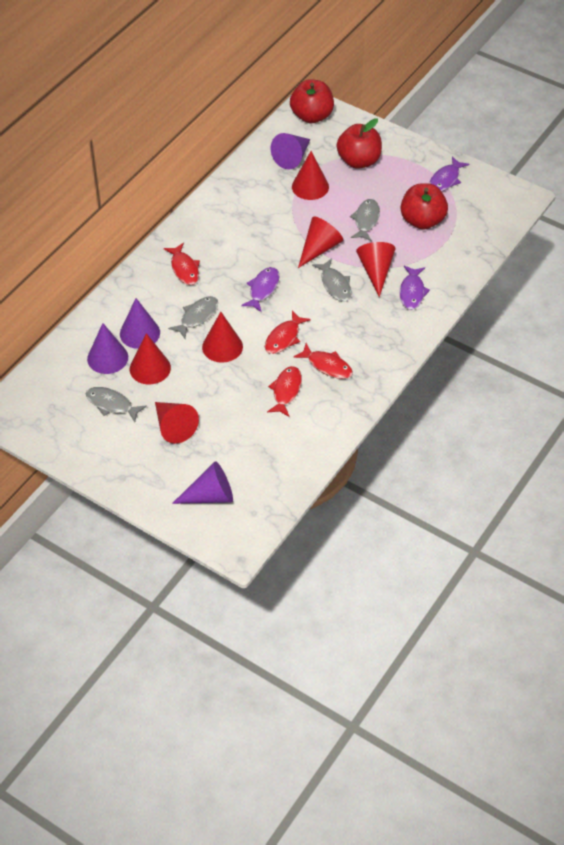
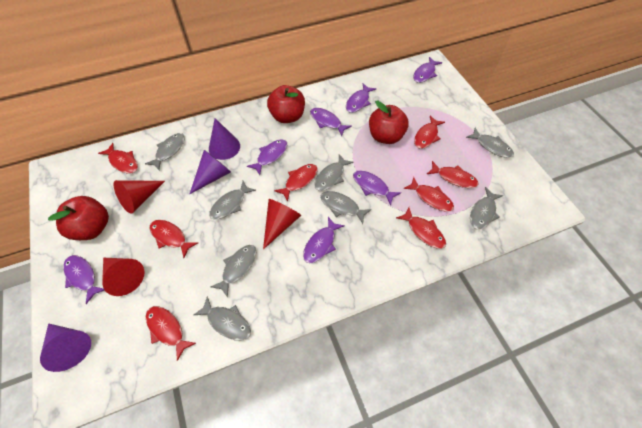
grey fish: [86,387,147,422] [168,296,218,339] [312,258,352,302] [350,199,380,241] = 4 -> [145,133,185,170] [194,296,251,341] [209,181,256,220] [211,245,256,298] [314,154,353,191] [320,191,372,224] [466,128,514,158] [470,187,503,230] = 8
purple cone: [87,323,128,374] [120,298,160,349] [172,461,233,504] [271,133,311,169] = 4 -> [40,323,91,372] [190,150,231,194] [209,118,240,160] = 3
purple fish: [241,267,279,312] [400,266,430,310] [429,156,469,191] = 3 -> [63,255,104,304] [247,139,287,175] [303,217,345,263] [310,108,352,136] [346,84,376,113] [353,171,401,206] [413,57,442,83] = 7
red cone: [130,333,171,384] [155,402,199,444] [202,312,243,363] [292,151,329,200] [298,217,343,268] [356,242,396,297] = 6 -> [102,258,144,296] [114,180,165,214] [263,199,301,249] = 3
red fish: [164,243,200,285] [265,311,311,354] [267,366,302,417] [294,343,353,379] = 4 -> [98,143,138,174] [146,306,196,361] [150,220,198,258] [274,164,318,202] [396,208,446,249] [403,177,454,212] [414,116,445,149] [427,161,479,188] = 8

